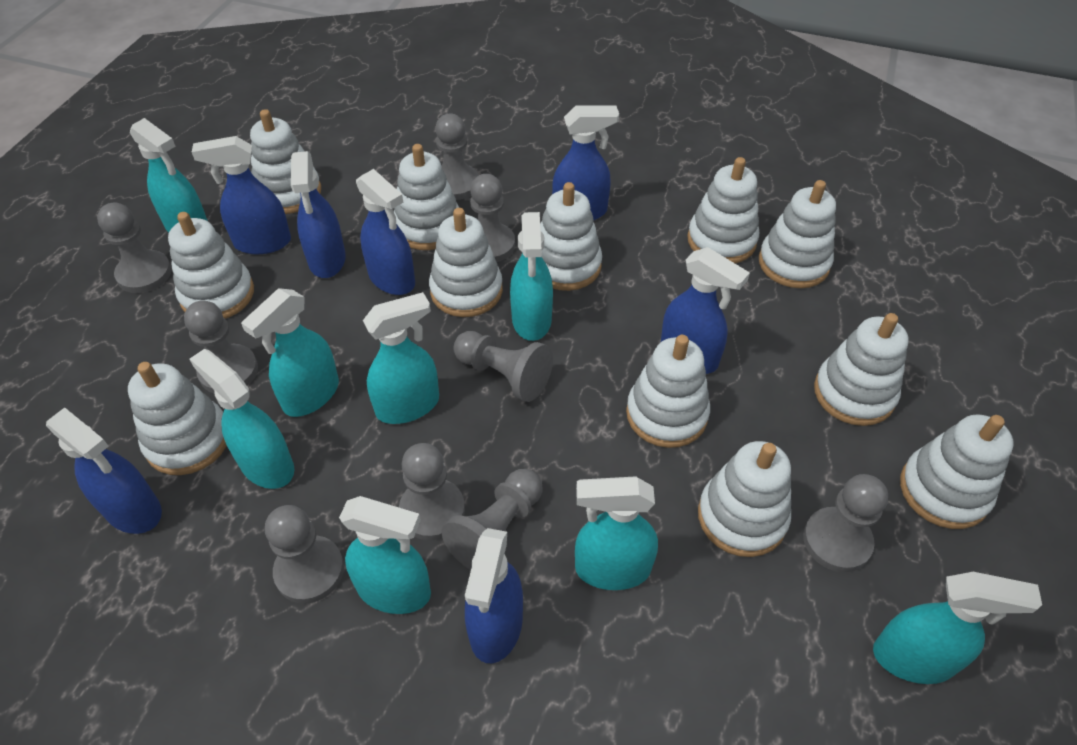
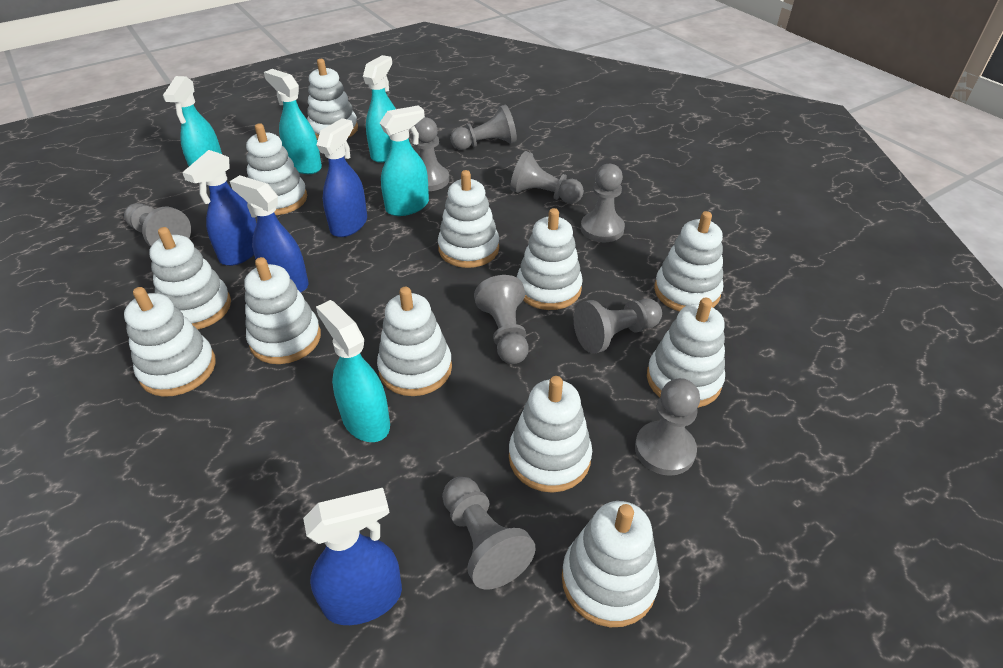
blue spray bottle: [46,408,162,534] [192,136,291,254] [291,151,346,278] [356,169,415,295] [465,528,523,663] [552,105,619,220] [661,247,750,374] = 7 -> [182,150,257,266] [230,175,308,292] [303,488,402,625] [316,118,367,237] = 4
turquoise spray bottle: [130,118,208,233] [189,349,294,489] [241,288,339,417] [339,496,431,614] [363,292,439,424] [510,212,553,341] [575,476,658,590] [873,572,1042,684] = 8 -> [163,76,222,166] [264,69,322,174] [316,300,390,442] [363,55,396,163] [380,105,429,216] = 5

